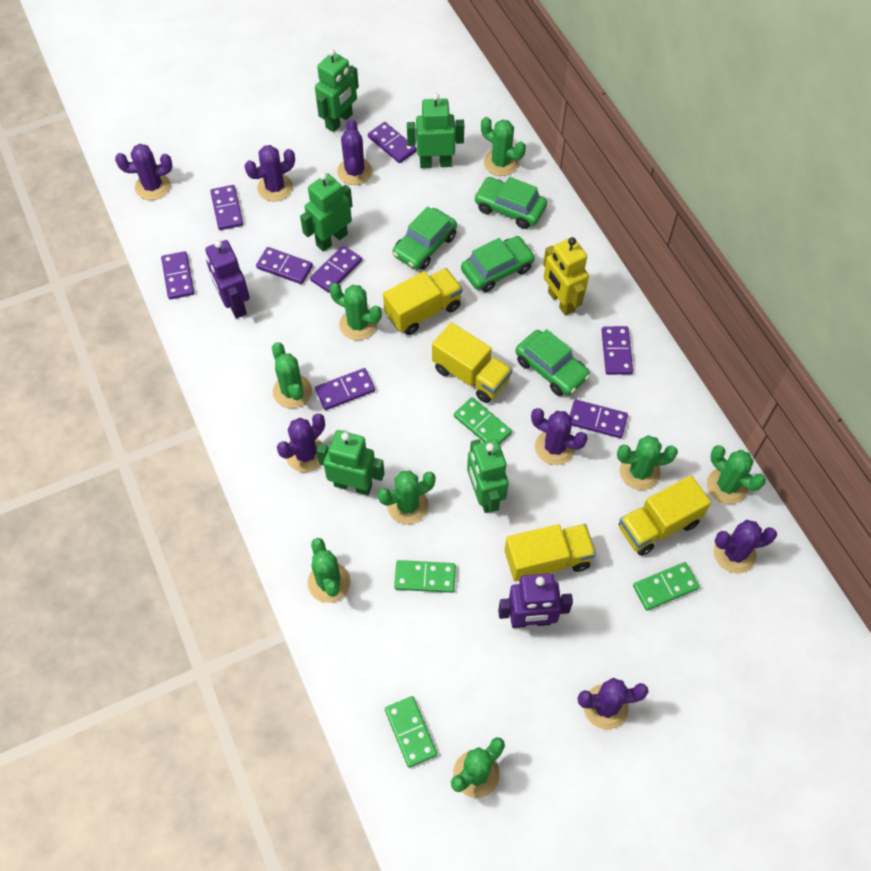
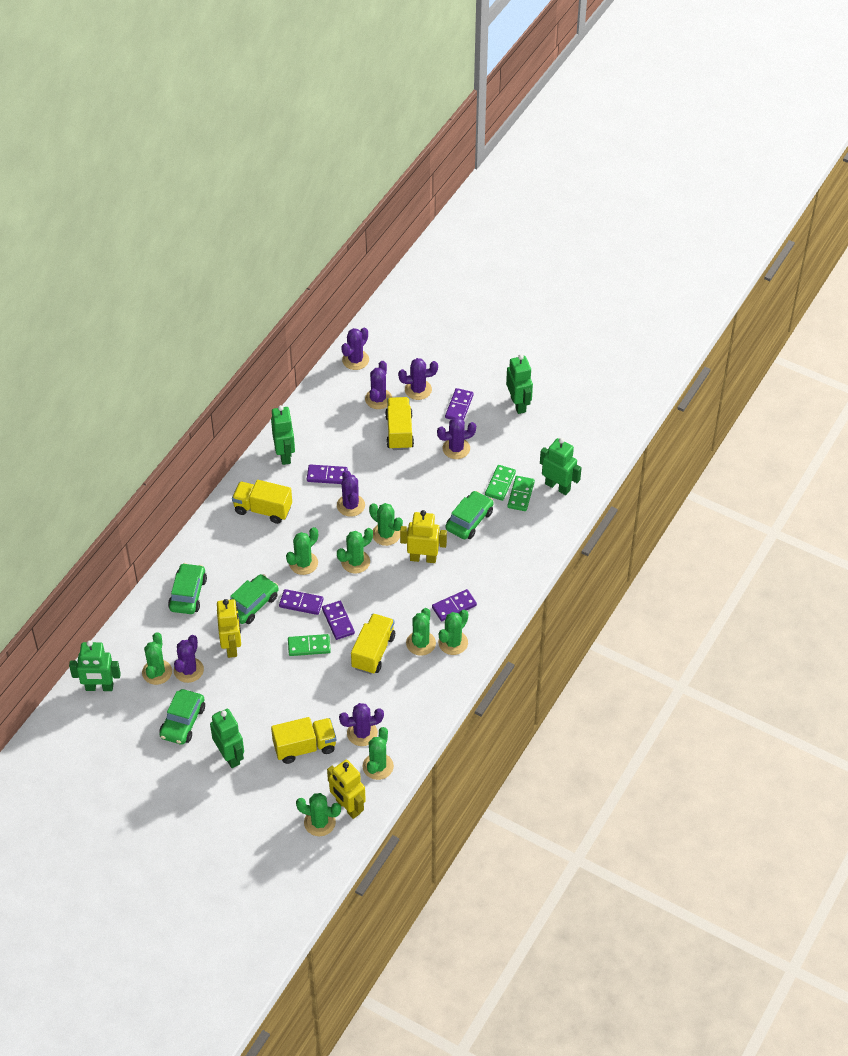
green domino: [385,696,437,768] [394,560,456,593] [454,397,512,444] [633,562,699,611] = 4 -> [288,634,331,656] [485,465,516,501] [507,476,535,511] = 3
purple domino: [161,251,194,300] [210,185,243,230] [256,247,313,284] [310,245,362,293] [315,368,375,410] [368,122,417,163] [570,400,628,438] [602,326,633,375] = 8 -> [279,589,324,615] [307,465,348,484] [322,601,355,640] [432,589,477,621] [445,388,474,421] = 5
purple robot: [205,240,250,318] [498,573,573,628] = 2 -> none = 0
yellow robot: [543,237,589,316] = 1 -> [217,599,241,658] [327,760,366,819] [400,510,447,563] = 3

